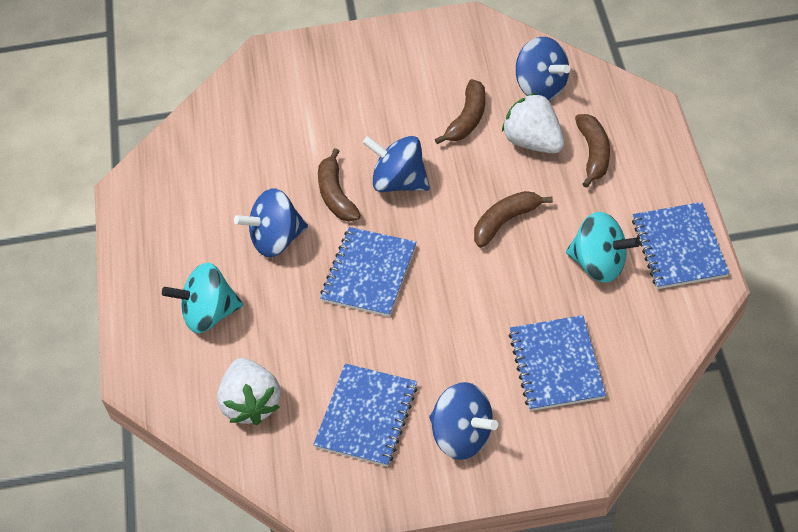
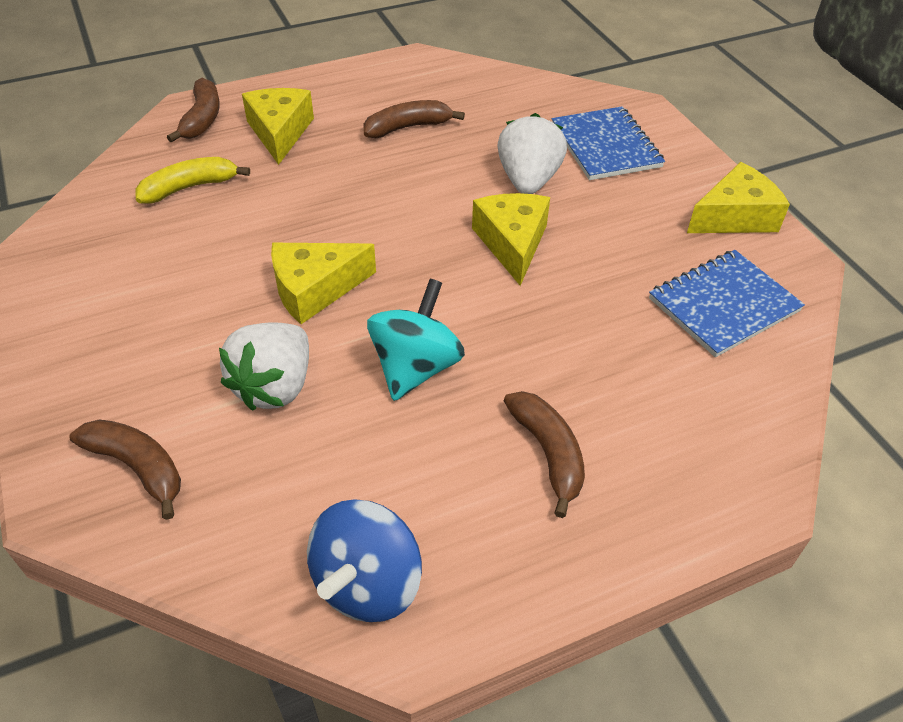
blue notebook: [313,363,418,467] [320,227,417,317] [509,315,606,411] [632,202,729,289] = 4 -> [552,106,665,180] [649,250,805,357] = 2
blue spinning top: [234,188,308,257] [363,136,430,192] [429,382,498,460] [516,37,570,100] = 4 -> [307,499,422,622] = 1
turquoise spinning top: [162,262,243,333] [566,212,640,283] = 2 -> [367,279,465,401] = 1
yellow banana: none = 0 -> [135,157,250,204] = 1
yellow cheese: none = 0 -> [242,88,314,165] [271,243,376,324] [472,193,550,286] [687,162,790,233] = 4

